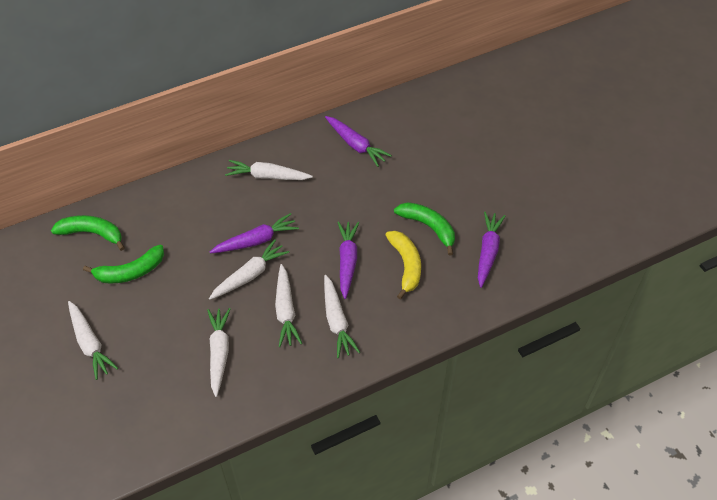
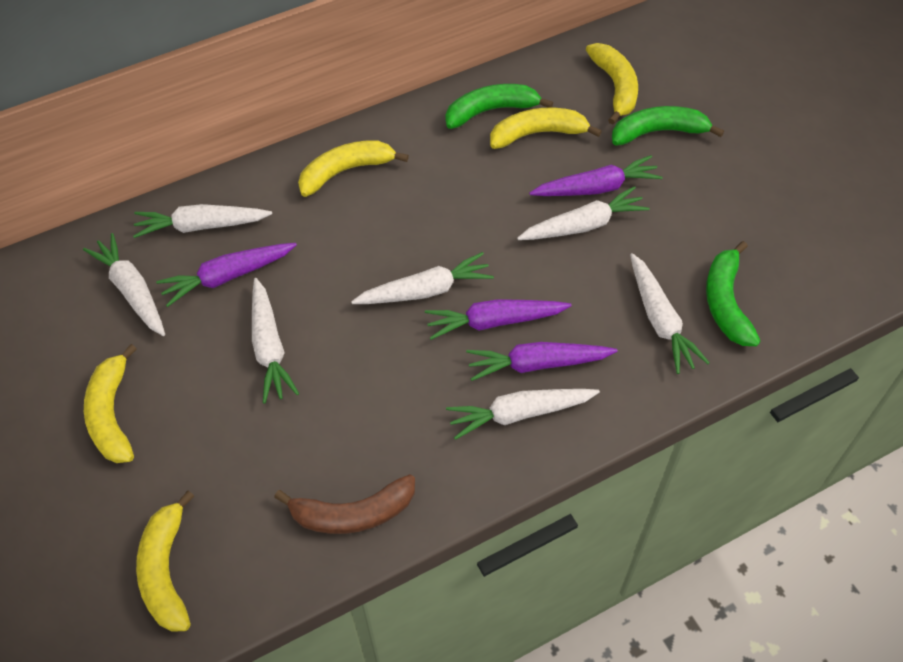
brown banana: none = 0 -> [274,474,415,534] = 1
white carrot: [68,301,118,380] [207,308,231,397] [209,239,289,300] [225,160,313,180] [275,264,302,347] [324,275,360,358] = 6 -> [83,233,165,336] [133,204,272,238] [252,278,299,403] [351,252,494,304] [446,389,600,440] [517,186,650,240] [630,253,710,374] = 7
yellow banana: [386,231,421,299] = 1 -> [84,344,137,463] [136,491,194,632] [298,140,409,197] [490,108,602,149] [586,43,638,125] = 5

